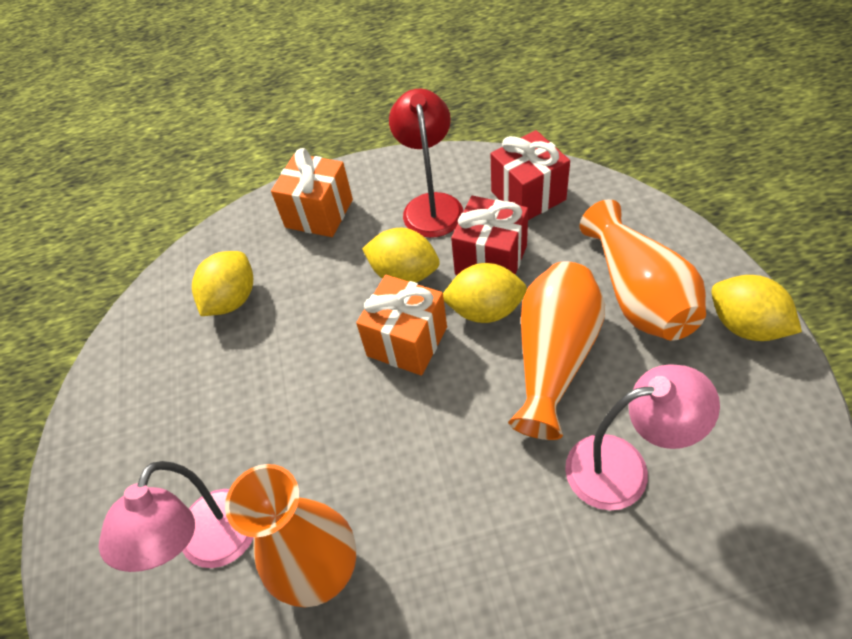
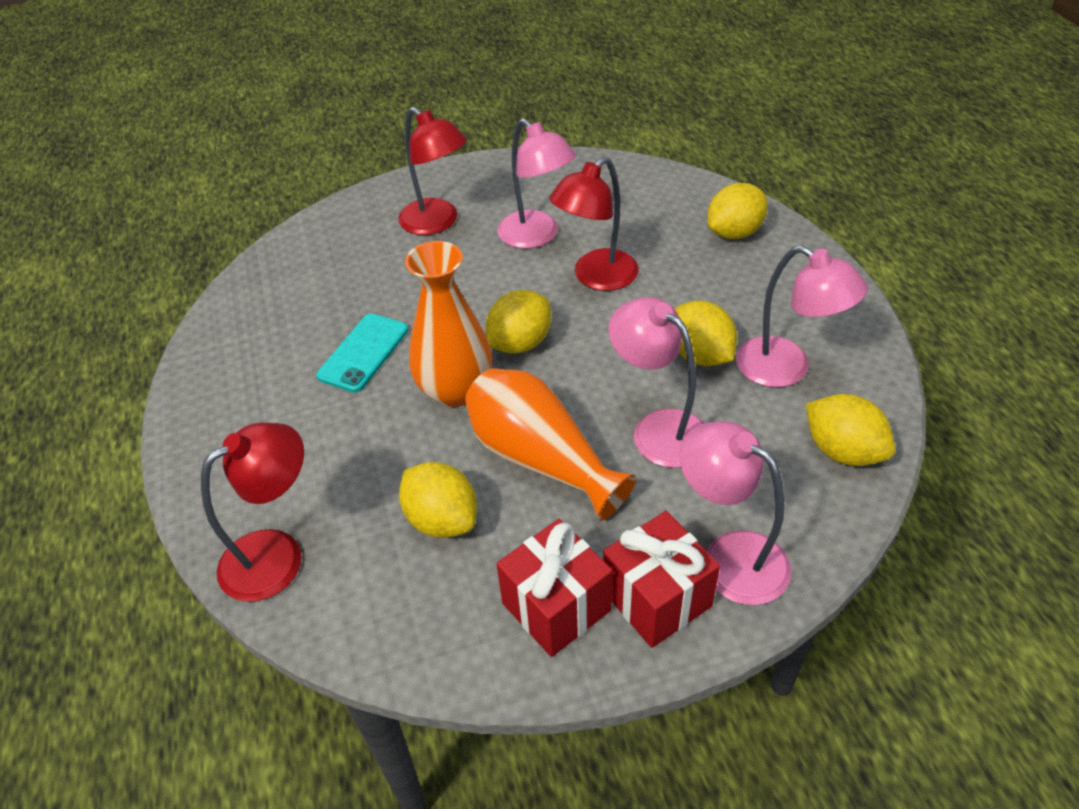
orange gift: [271,148,353,237] [356,275,447,376] = 2 -> none = 0
orange vase: [225,464,357,607] [508,261,605,440] [580,199,706,341] = 3 -> [405,241,492,407] [465,368,636,521] = 2
pink lamp: [99,461,254,572] [565,364,720,510] = 2 -> [497,118,576,249] [608,297,704,468] [679,421,792,605] [736,245,868,387] = 4
red lamp: [389,89,463,238] = 1 -> [201,423,304,602] [398,107,467,235] [549,157,639,291] = 3
turquoise phone: none = 0 -> [316,313,408,392] = 1
yellow lemon: [192,251,253,316] [362,228,440,283] [443,263,527,323] [711,275,802,341] = 4 -> [399,462,477,538] [486,290,551,354] [675,301,737,366] [707,183,768,239] [806,394,895,466] = 5

